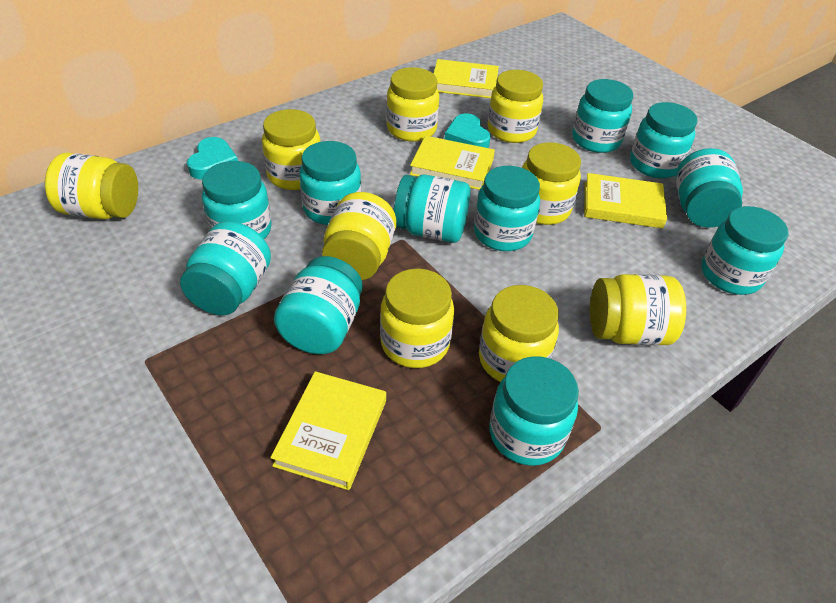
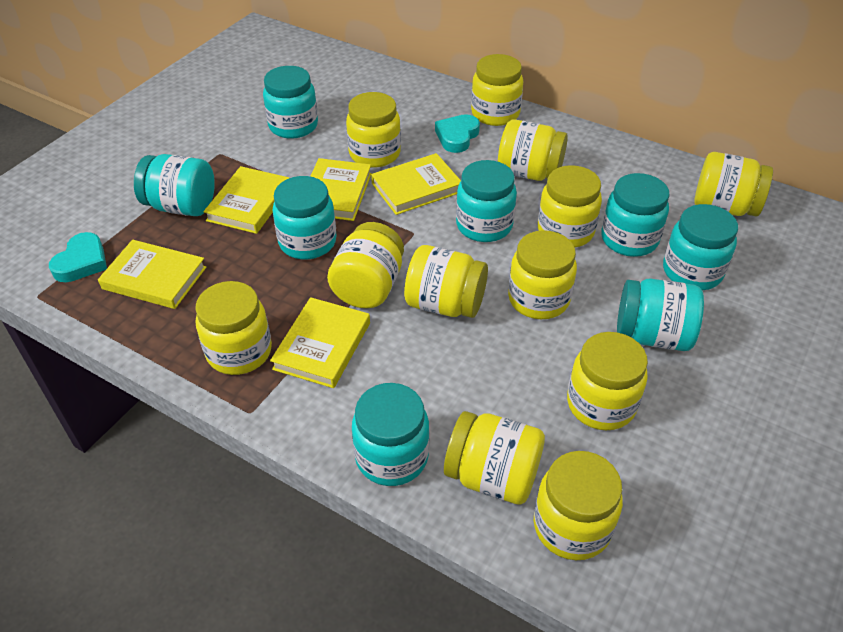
turquoise jar: [180,221,271,315] [202,161,271,239] [274,256,363,354] [299,141,361,225] [393,174,470,243] [474,166,540,251] [489,356,579,466] [572,79,633,153] [630,102,697,178] [675,148,743,228] [701,206,789,295] = 11 -> [134,154,215,216] [263,66,318,139] [273,176,337,260] [352,383,429,486] [456,160,517,242] [601,173,670,257] [617,278,704,351] [663,204,738,290] = 8
yellow book: [270,371,386,490] [410,136,495,190] [434,59,499,98] [584,173,667,229] = 4 -> [98,240,206,309] [203,166,289,234] [270,297,370,388] [310,158,372,221] [371,153,461,215] = 5
yellow jar: [45,153,138,219] [262,109,320,190] [322,192,396,280] [380,269,454,368] [386,67,439,142] [479,285,559,382] [488,70,543,143] [522,142,581,225] [590,274,686,345] = 9 -> [195,281,272,375] [327,222,404,308] [346,92,401,167] [404,245,488,318] [444,411,545,505] [471,54,523,126] [498,119,568,181] [508,230,577,319] [534,451,623,560] [538,165,602,248] [567,332,648,430] [695,152,773,217] = 12

